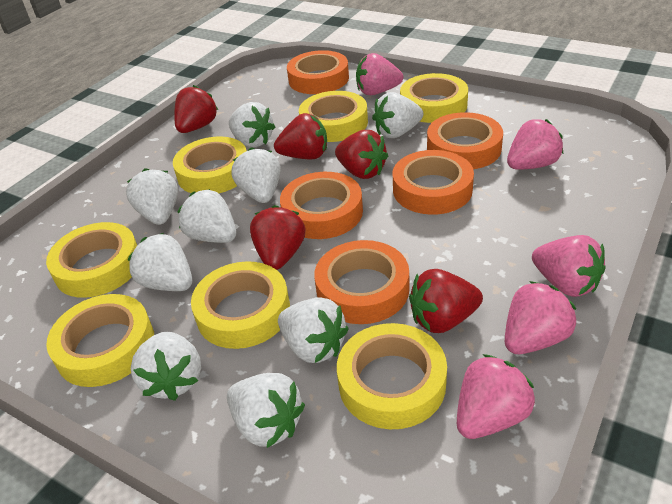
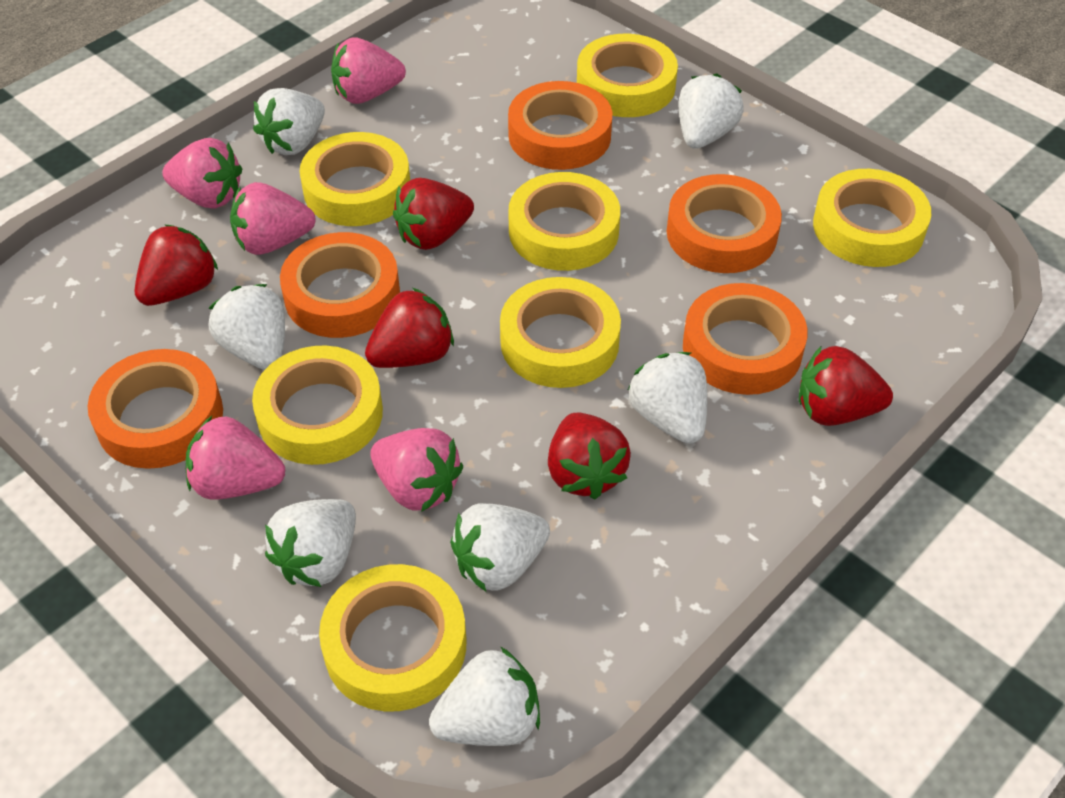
white strawberry: [126,168,178,225] [128,233,192,291] [131,332,201,401] [178,189,236,243] [227,373,305,448] [229,102,275,147] [231,147,281,203] [278,297,349,363] [372,92,423,138] = 9 -> [209,284,285,370] [253,88,325,155] [265,499,356,587] [429,647,540,746] [450,503,550,592] [628,352,707,444] [679,73,744,149] = 7

